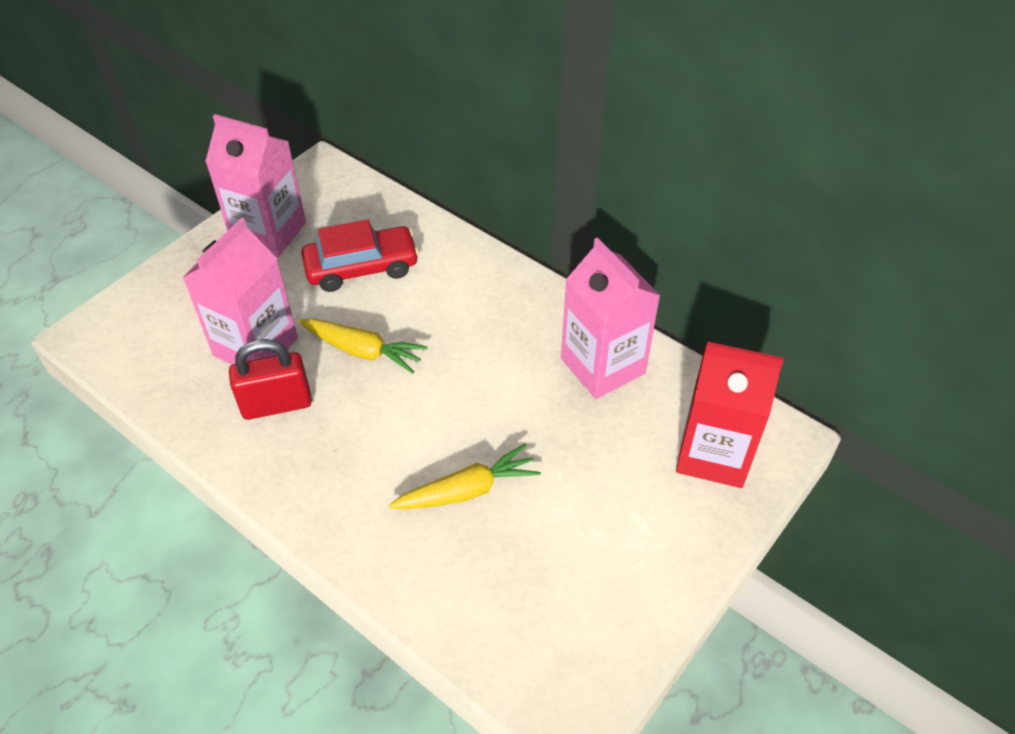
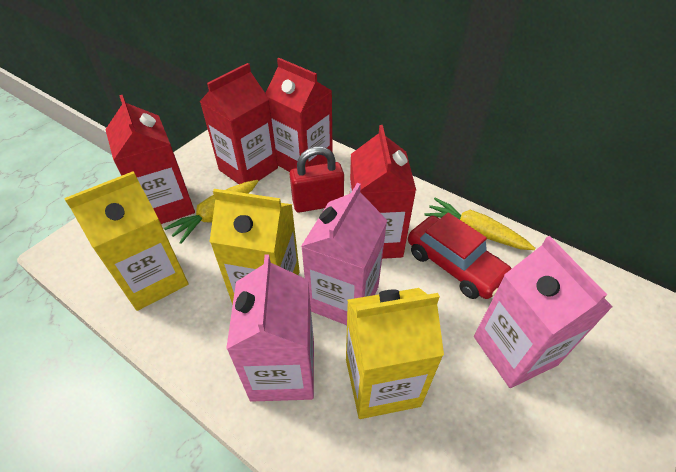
red carton: [676,341,784,488] = 1 -> [105,95,195,224] [200,63,278,184] [265,58,333,172] [350,125,416,259] = 4
yellow carton: none = 0 -> [64,171,189,311] [210,189,300,305] [346,288,444,419] = 3

